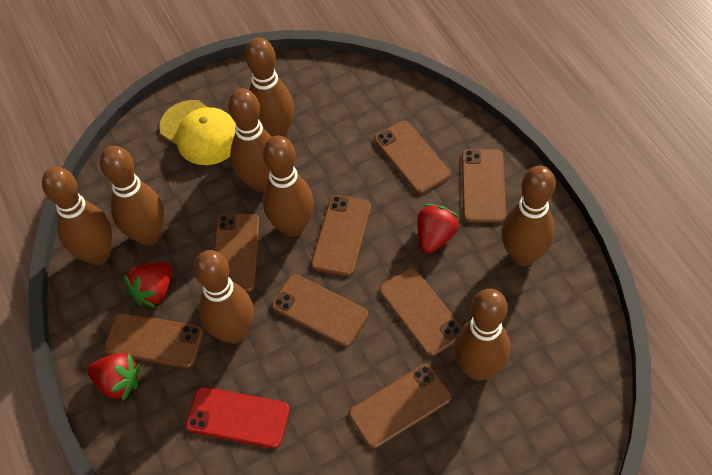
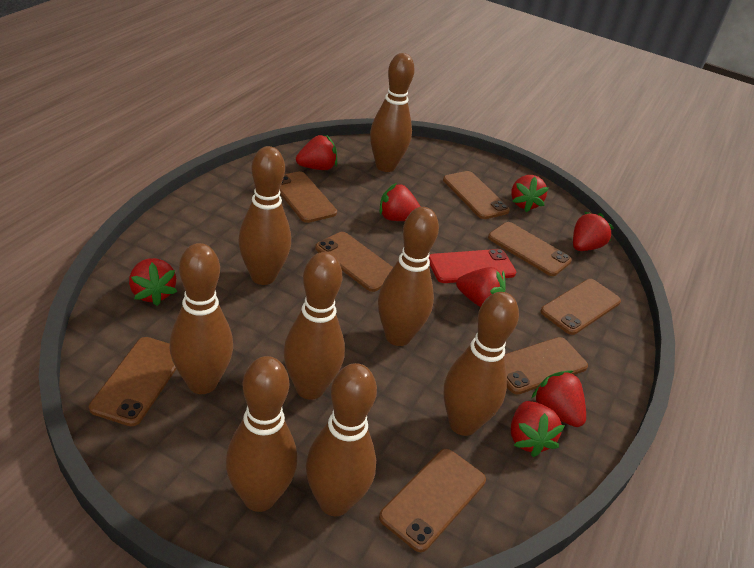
red strawberry: [87,353,141,402] [124,262,172,308] [417,204,460,253] = 3 -> [129,258,177,306] [296,135,337,170] [379,183,421,221] [456,267,506,307] [511,175,549,212] [511,401,565,457] [532,370,586,427] [573,212,614,251] = 8
yellow cap: [159,100,236,165] = 1 -> none = 0

